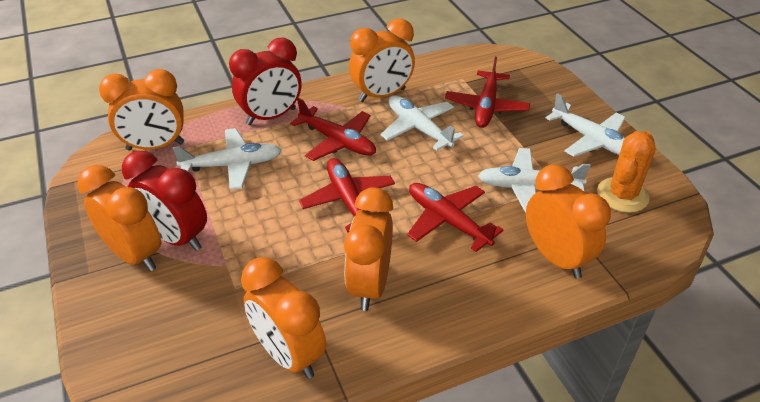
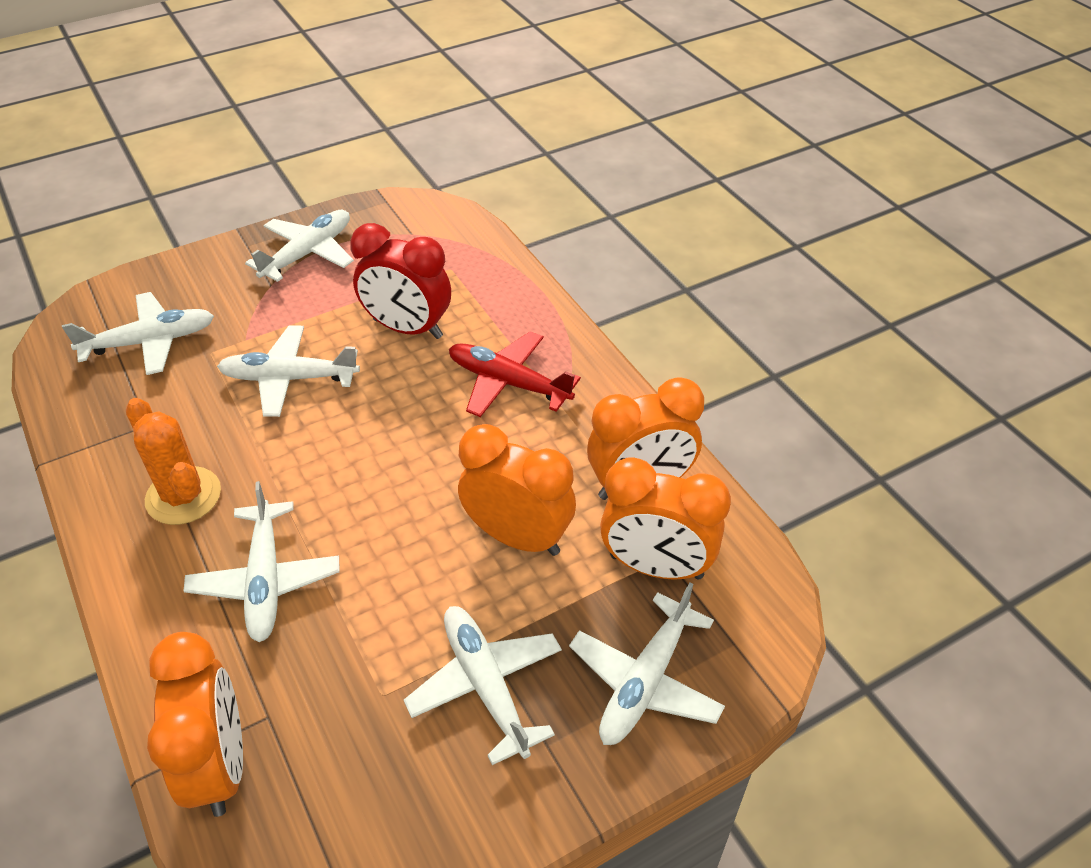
orange clock: [77,165,161,271] [99,69,184,151] [241,257,326,379] [344,187,393,311] [349,19,415,102] [526,164,611,279] = 6 -> [147,632,243,817] [458,424,576,556] [587,377,704,500] [600,457,731,580] = 4
red clock: [122,151,207,251] [229,38,301,125] = 2 -> [350,223,451,339] = 1
red plane: [290,98,376,161] [299,158,395,232] [407,183,503,252] [445,57,530,128] = 4 -> [449,331,581,417] = 1
white plane: [173,128,282,190] [380,95,464,151] [478,148,591,213] [546,93,625,157] = 4 -> [62,292,214,375] [184,481,340,642] [217,325,360,417] [245,210,354,282] [404,606,562,765] [569,583,725,745] = 6

